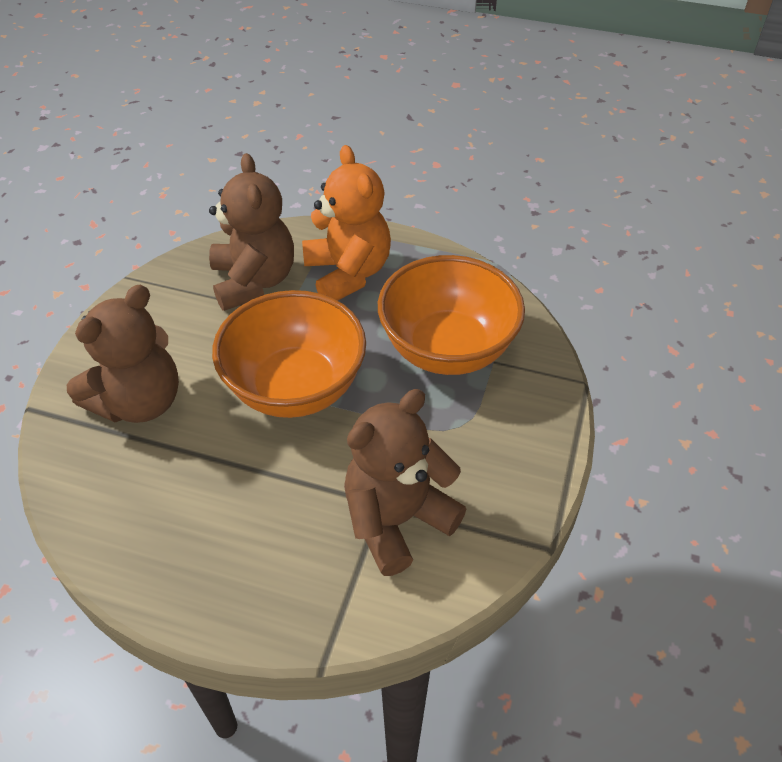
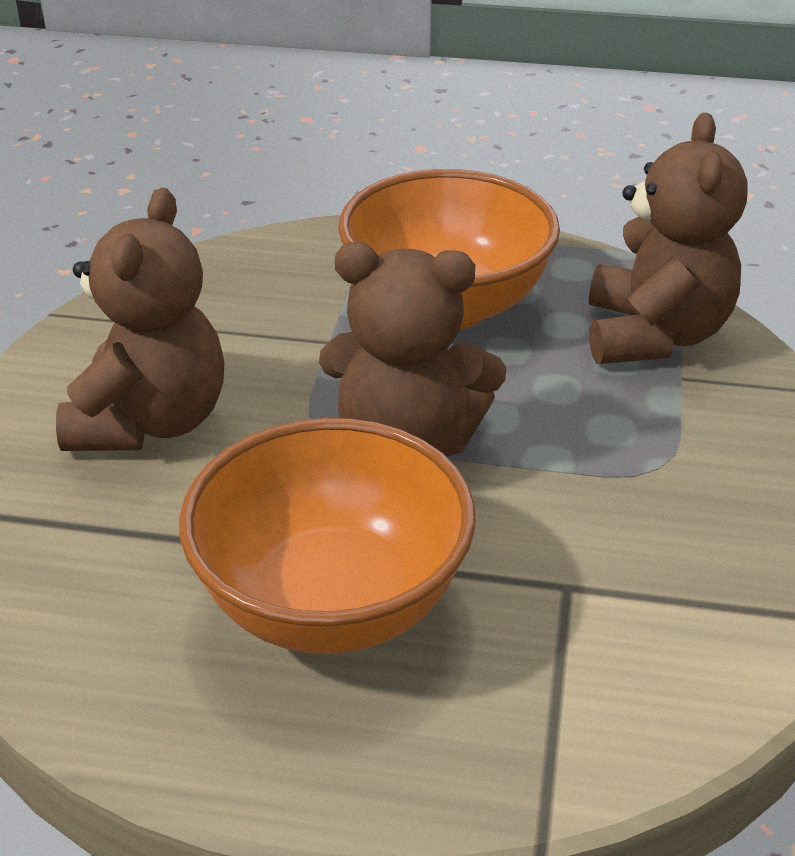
orange teddy bear: [302,145,391,301] = 1 -> none = 0

